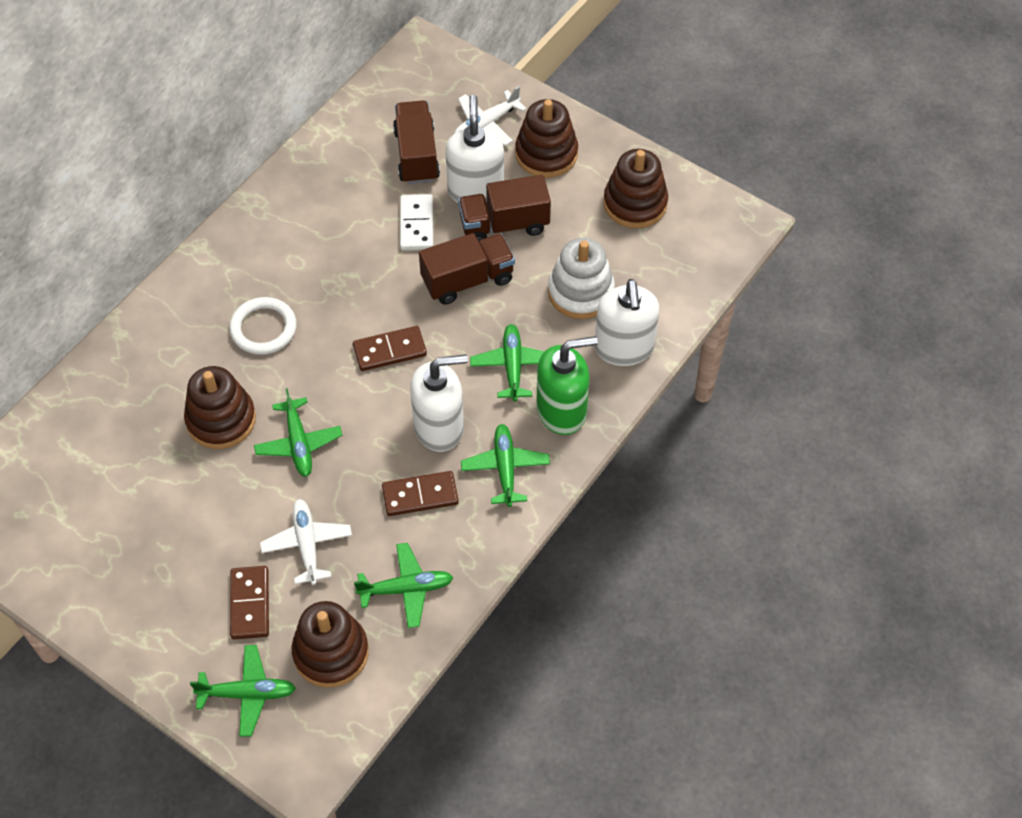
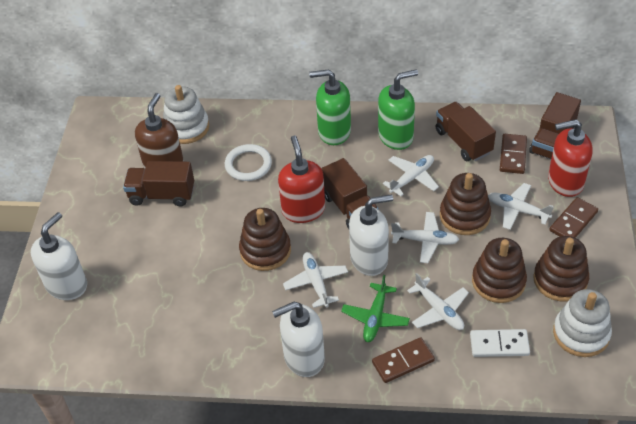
brown soap dispenser: none = 0 -> [135,93,184,169] = 1
brown truck: [393,100,440,184] [419,233,515,305] [458,175,551,241] = 3 -> [123,161,194,207] [321,158,379,229] [436,102,496,161] [529,92,581,159] = 4
green plane: [190,645,296,737] [254,388,342,477] [354,543,453,628] [461,424,550,507] [470,324,545,401] = 5 -> [341,275,410,342] = 1
green soap dispenser: [536,336,598,435] = 1 -> [309,69,351,145] [378,69,418,150] = 2
red soap dispenser: none = 0 -> [278,135,325,223] [548,119,593,197] = 2
white plane: [260,499,352,585] [455,86,527,146] = 2 -> [283,252,348,308] [383,155,439,196] [391,212,459,263] [407,273,469,330] [488,183,554,230] = 5
white stacking toy: [548,238,615,319] = 1 -> [163,85,209,144] [553,289,612,357] = 2

